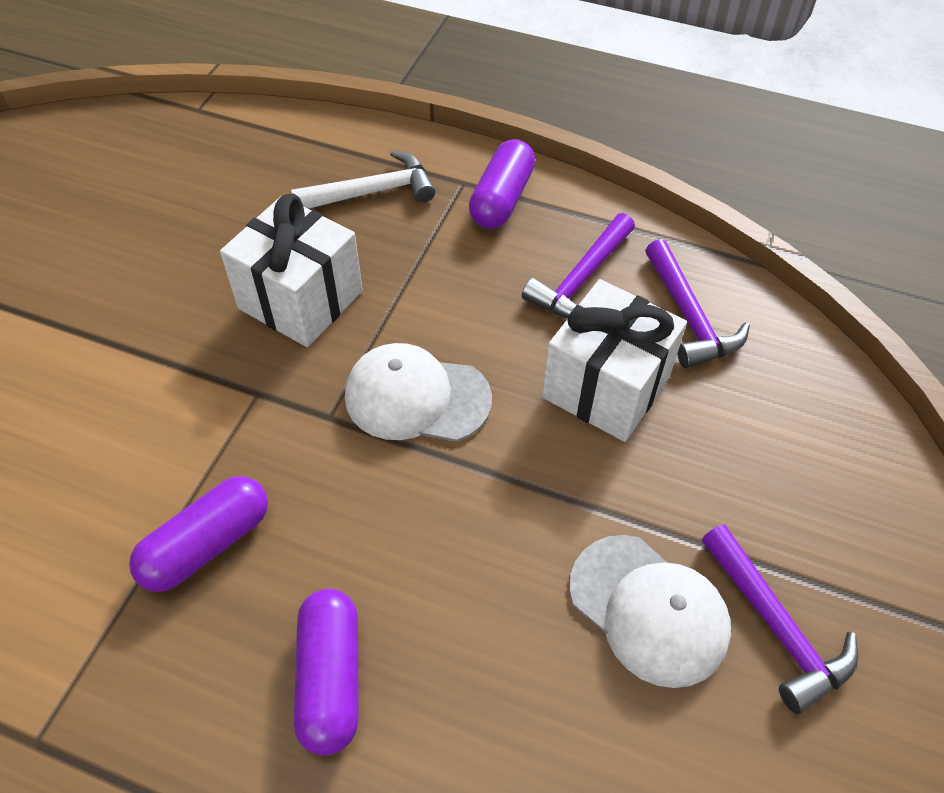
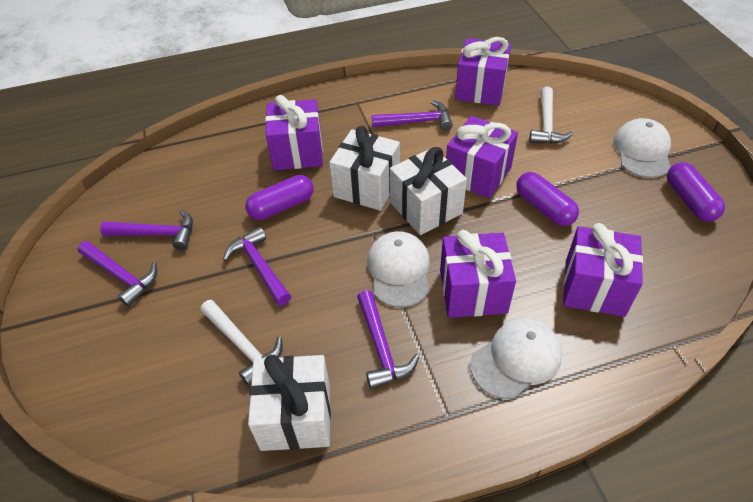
purple gift: none = 0 -> [265,95,323,170] [440,230,516,318] [446,116,518,199] [455,37,511,106] [563,223,643,317] = 5
purple hammer: [522,213,635,319] [645,239,750,368] [702,524,858,714] = 3 -> [77,241,157,307] [100,210,193,250] [223,227,291,306] [357,290,419,389] [372,100,453,131] = 5
white cap: [345,343,492,442] [569,535,731,688] = 2 -> [367,231,430,307] [470,318,562,399] [613,118,671,178] = 3
white gift: [220,194,363,347] [542,279,687,442] = 2 -> [248,355,331,451] [329,126,400,211] [390,147,467,235] = 3
white hammer: [291,150,435,209] = 1 -> [200,299,282,386] [529,87,573,144] = 2

